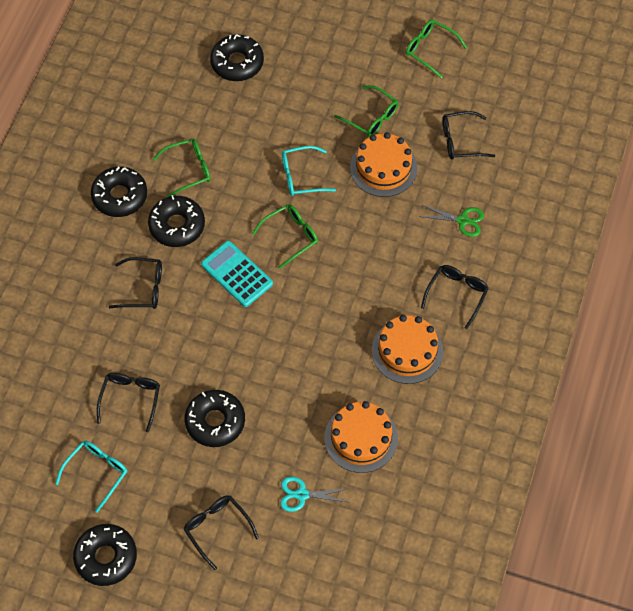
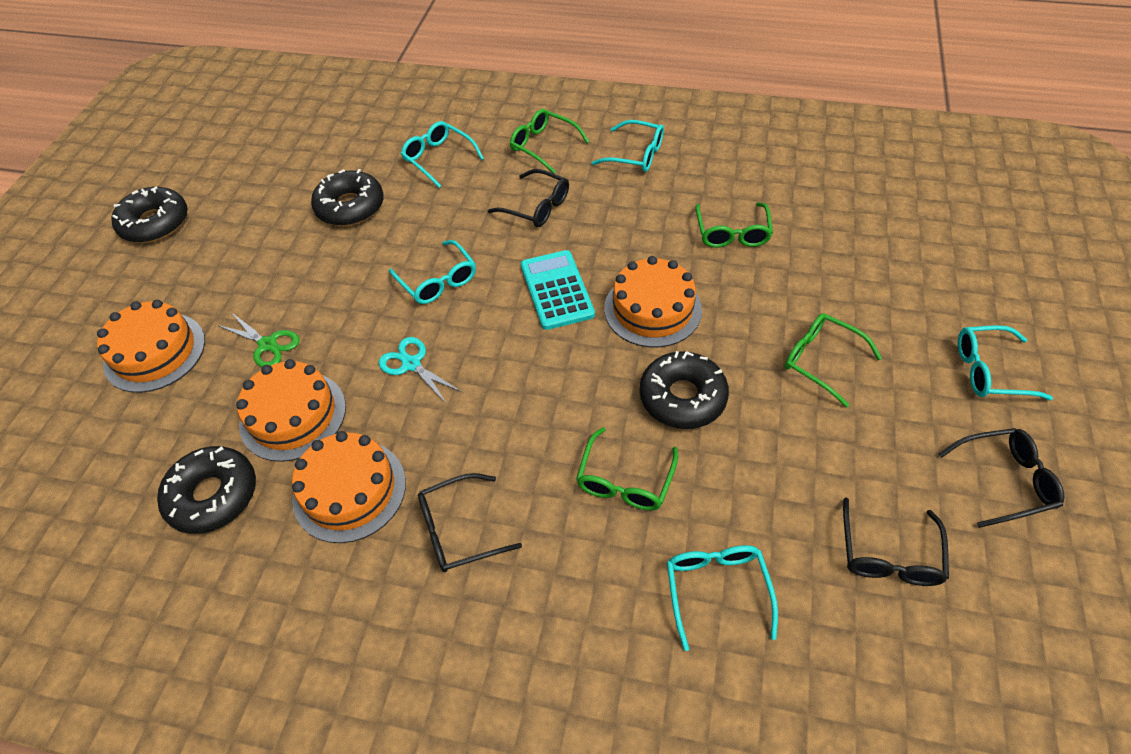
black donut: [73,524,137,586] [91,166,147,217] [148,195,205,247] [185,390,245,447] [210,34,264,81] = 5 -> [111,187,188,243] [157,446,256,534] [311,169,384,226] [639,351,729,429] = 4
black glasses: [97,373,160,432] [109,257,162,309] [184,495,259,570] [421,265,489,329] [442,111,495,159] = 5 -> [418,473,522,572] [488,169,569,227] [843,497,949,586] [938,428,1064,528] = 4
orange cake: [324,401,398,473] [350,132,417,197] [372,315,443,384] = 3 -> [97,300,205,393] [236,359,346,462] [292,431,406,543] [604,256,702,348] = 4
turquoise glasses: [55,441,127,513] [282,146,336,196] = 2 -> [389,240,476,304] [401,121,484,188] [592,120,664,172] [667,545,778,651] [958,325,1053,400] = 5

